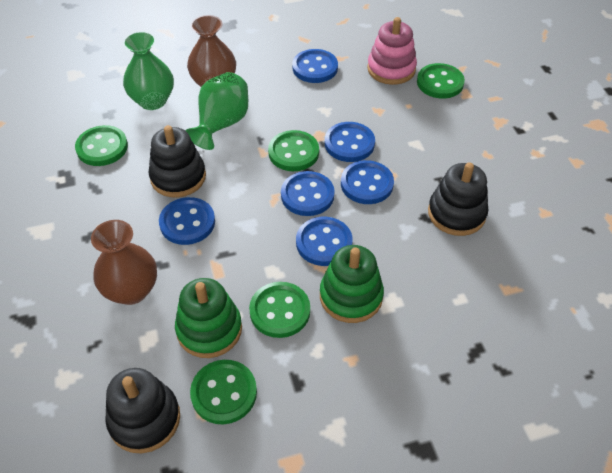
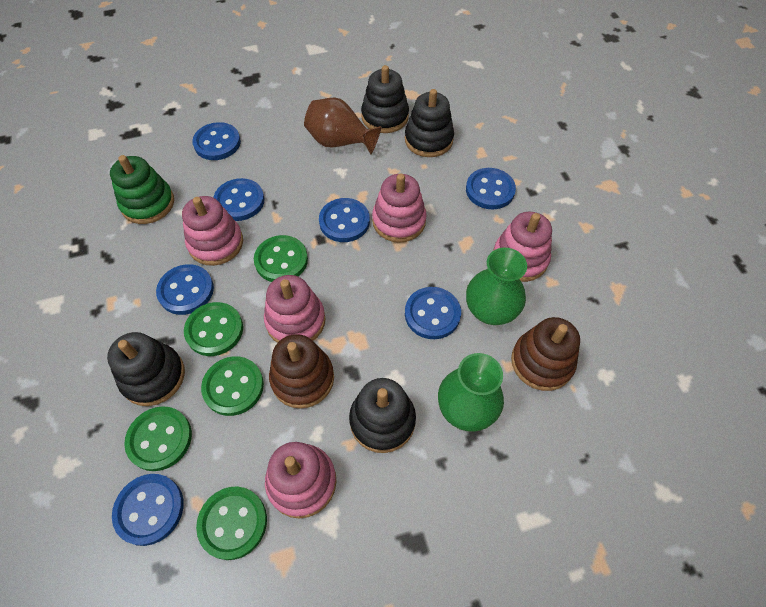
black stacking toy: [105,368,180,453] [148,125,206,198] [428,162,488,236] = 3 -> [107,332,185,406] [349,378,416,453] [361,65,409,133] [405,89,454,157] = 4
blue button: [159,197,215,245] [281,171,335,216] [292,49,338,83] [296,217,353,266] [325,122,375,162] [341,160,394,204] = 6 -> [112,474,184,546] [156,264,214,315] [192,122,241,160] [213,178,264,221] [319,198,370,242] [405,287,461,339] [466,168,516,209] = 7
brown stacking toy: none = 0 -> [269,334,334,408] [511,317,580,391] = 2
brown vase: [91,220,157,305] [187,15,236,87] = 2 -> [304,97,382,154] = 1
green stacking toy: [175,278,242,358] [320,245,384,323] = 2 -> [110,155,174,224] = 1
pink stacking toy: [367,17,417,85] = 1 -> [182,196,243,266] [264,275,326,343] [265,442,337,519] [372,173,427,243] [493,212,552,282] = 5

